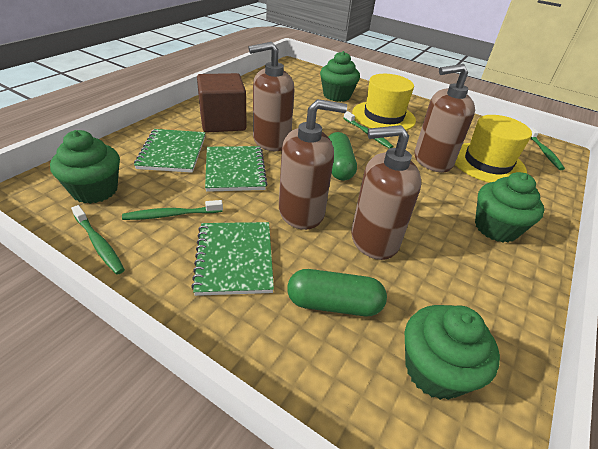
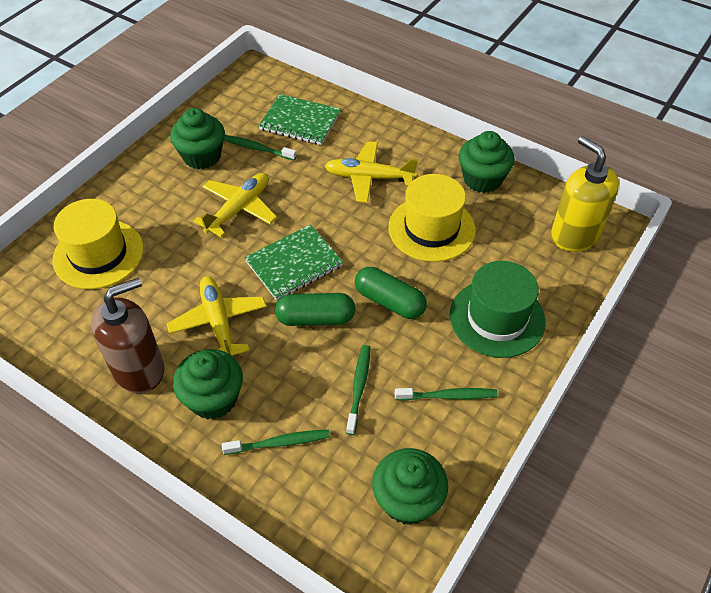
brown cube: [197,73,247,133] = 1 -> none = 0
brown soap dispenser: [248,42,294,151] [279,99,347,230] [351,125,421,260] [414,64,475,173] = 4 -> [91,278,164,394] = 1
green hat: none = 0 -> [450,261,545,358] = 1
green notebook: [134,129,205,173] [191,222,274,296] [205,146,268,192] = 3 -> [244,224,343,300] [258,94,341,145] = 2
yellow plane: none = 0 -> [166,276,267,357] [194,173,277,237] [325,141,418,203] = 3
yellow soap dispenser: none = 0 -> [551,136,619,252] = 1

